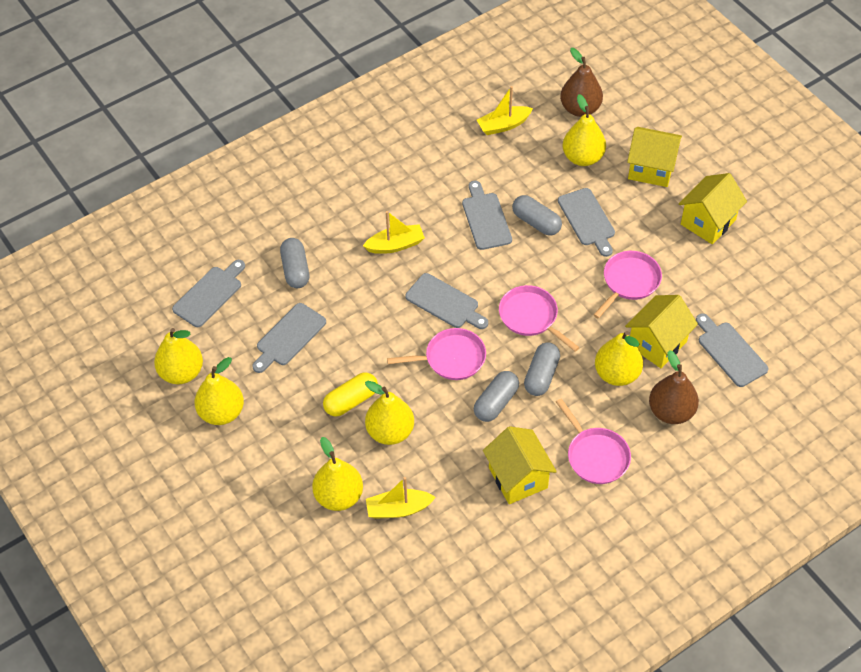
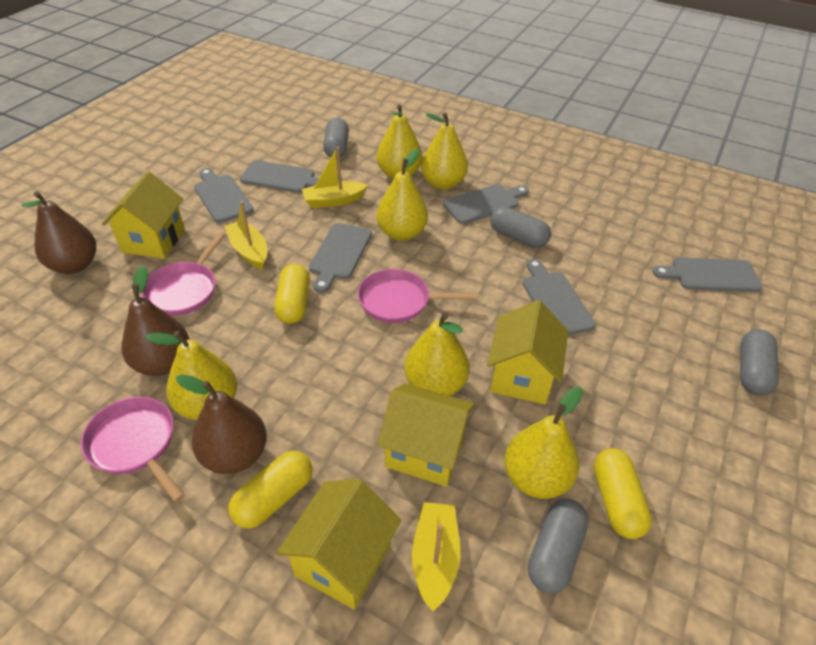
brown pear: [560,48,603,117] [649,350,699,424] = 2 -> [21,192,96,274] [122,266,189,376] [176,374,267,474] = 3
pink pan: [387,328,486,380] [499,285,580,352] [556,399,631,484] [593,251,662,319] = 4 -> [81,397,185,502] [141,232,226,316] [358,269,477,323] = 3
yellow capsule: [323,372,378,417] = 1 -> [228,451,312,529] [274,264,310,324] [594,448,652,539] = 3

